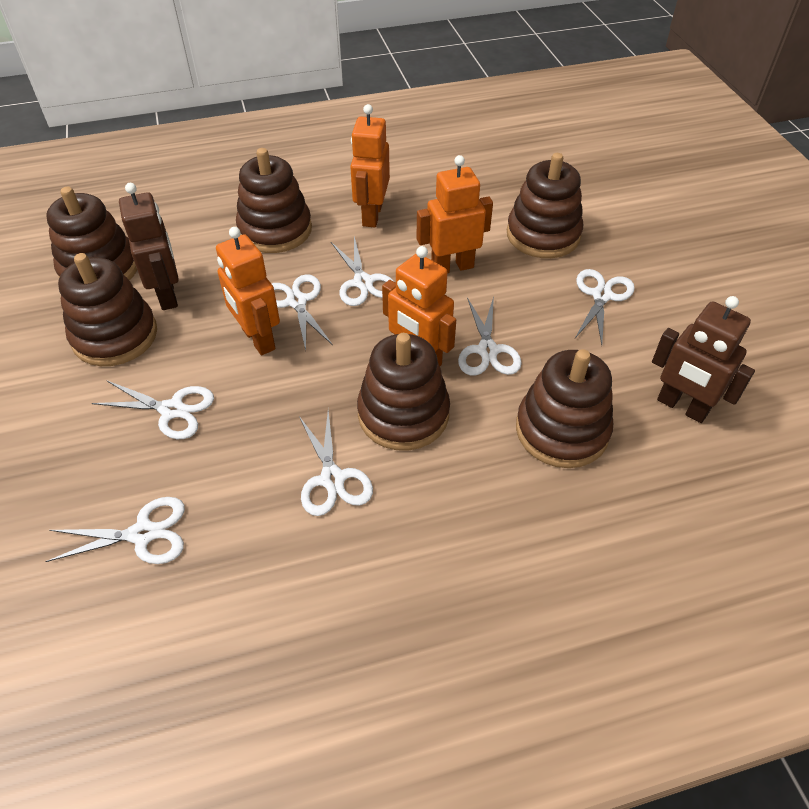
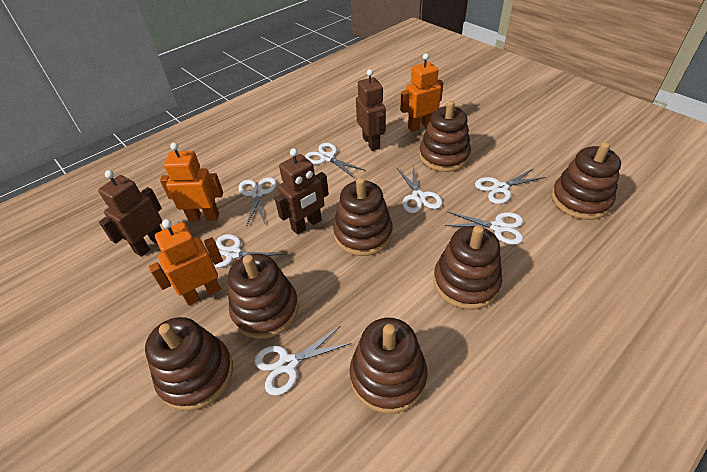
brown robot: [119,183,179,310] [652,296,755,423] = 2 -> [98,170,162,257] [275,148,329,235] [356,69,386,151] = 3
brown stacking toy: [46,187,137,281] [58,253,157,366] [236,148,312,253] [357,333,450,451] [507,153,583,258] [516,349,613,468] = 6 -> [145,317,233,411] [228,253,299,339] [333,177,393,256] [350,318,427,414] [419,101,471,172] [433,225,502,310] [551,142,621,220] = 7
orange robot: [216,227,280,355] [350,104,390,227] [382,246,456,366] [416,155,493,274] = 4 -> [149,219,223,306] [160,143,223,222] [400,53,443,132] = 3

